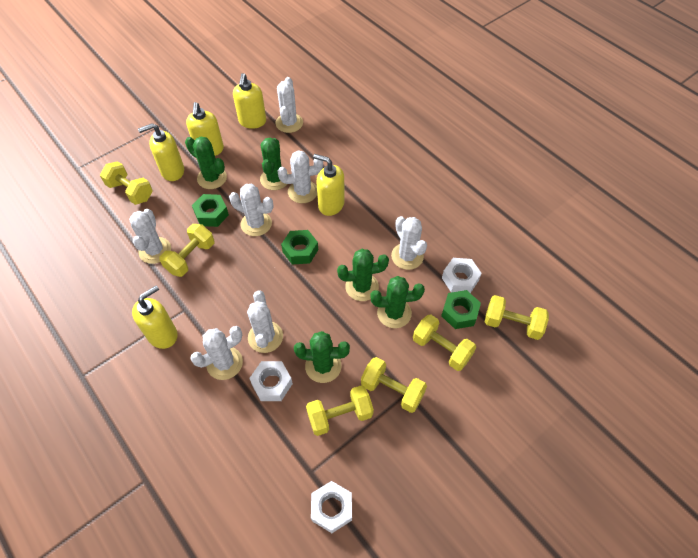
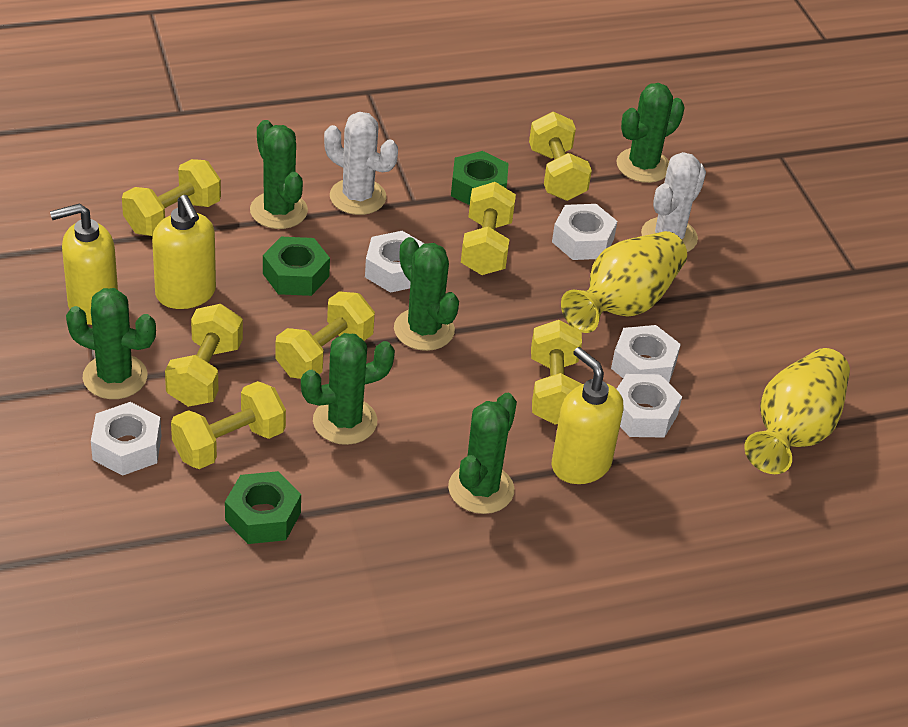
green cactus: [185,137,227,189] [260,137,289,190] [294,331,350,383] [337,249,389,301] [370,276,425,328] = 5 -> [66,288,156,399] [250,120,308,229] [301,333,395,445] [394,237,459,351] [448,393,517,514] [616,83,684,183] = 6
white cactus: [129,209,171,264] [190,326,243,380] [229,184,274,236] [247,291,283,353] [276,77,303,133] [278,150,323,203] [391,216,427,270] = 7 -> [324,112,398,215] [641,152,706,252] = 2
white nut: [249,361,293,401] [311,481,352,533] [442,258,482,293] = 3 -> [91,402,161,476] [365,231,425,293] [552,204,617,260] [611,325,681,382] [617,374,682,438] = 5
yellow dumbbell: [100,161,153,205] [159,224,214,277] [306,385,374,436] [361,357,427,413] [413,314,476,371] [485,295,549,340] = 6 -> [122,159,221,236] [165,304,243,407] [171,381,286,469] [275,291,375,379] [461,182,516,275] [529,112,592,201] [531,320,582,425] = 7
yellow soap dispenser: [132,286,178,349] [138,123,184,181] [186,102,224,156] [233,73,266,129] [313,154,345,216] = 5 -> [50,203,118,325] [152,195,216,309] [552,347,623,484] = 3
yellow vase: none = 0 -> [561,231,687,333] [744,348,850,474] = 2

